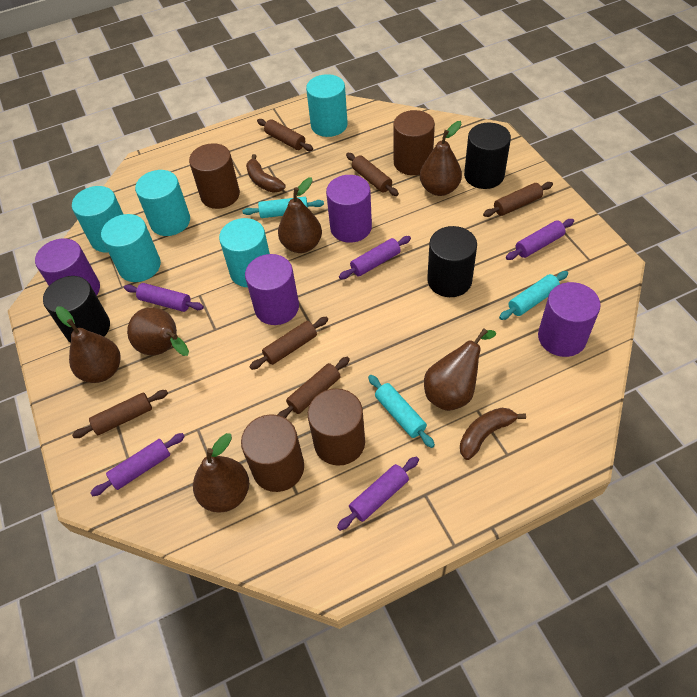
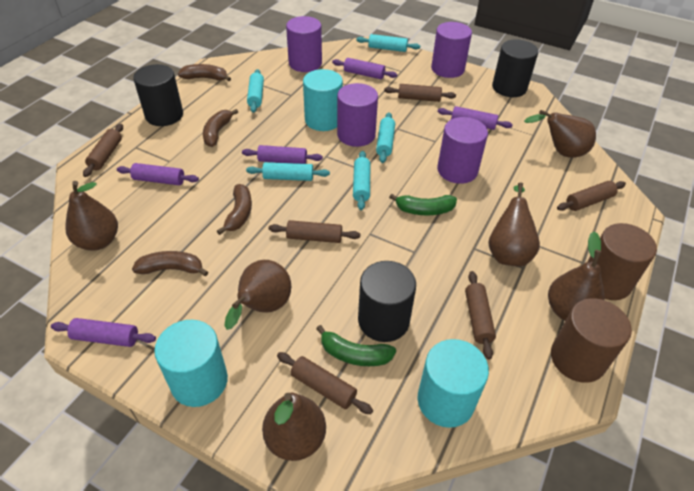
brown banana: [246,154,285,193] [460,408,526,460] = 2 -> [132,251,208,277] [178,64,231,81] [203,109,238,147] [217,184,252,235] = 4
brown cylinder: [189,143,240,209] [241,415,304,492] [308,388,365,466] [393,110,435,175] = 4 -> [551,298,632,383] [588,223,657,300] = 2
green banana: none = 0 -> [316,325,396,366] [389,194,457,215] = 2
turquoise cylinder: [72,186,123,252] [101,214,161,282] [135,170,190,236] [219,218,270,287] [306,74,348,137] = 5 -> [154,320,228,407] [303,69,343,131] [418,339,489,428] = 3
turquoise rolling pin: [243,197,324,218] [368,375,435,448] [499,271,568,320] = 3 -> [246,162,330,181] [247,69,264,113] [353,151,370,210] [356,34,420,52] [376,112,395,163] = 5

